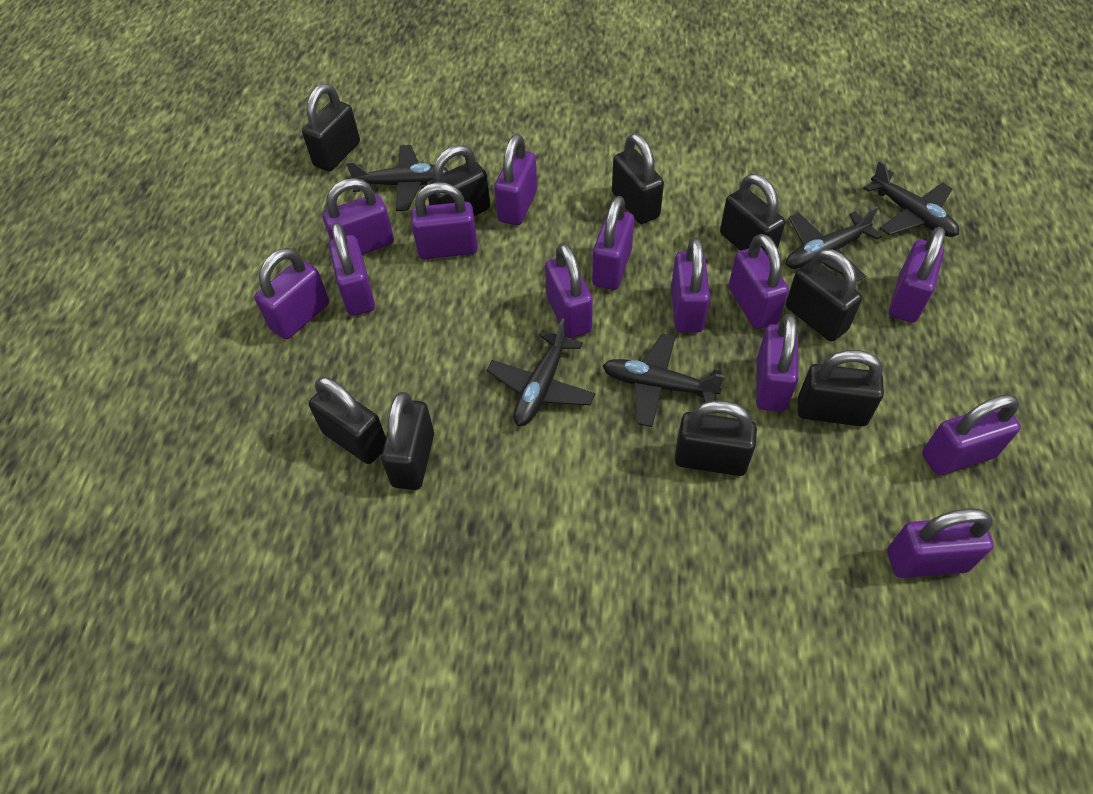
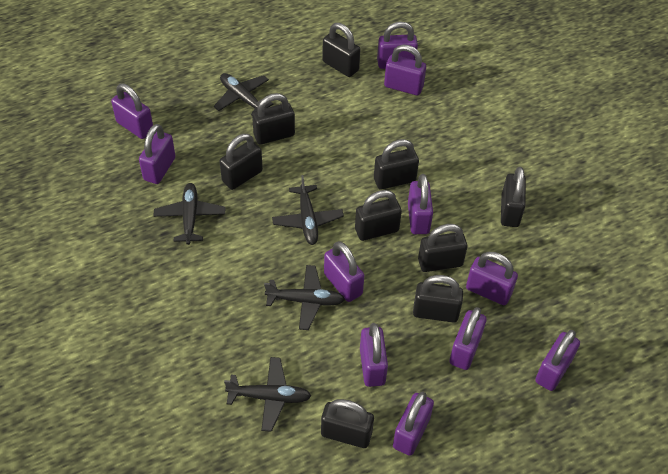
purple padlock: [254,248,329,339] [323,178,394,255] [329,222,375,316] [411,182,478,259] [494,134,537,225] [545,243,593,338] [592,196,634,290] [671,238,710,333] [729,234,789,329] [756,314,798,412] [887,509,994,578] [889,227,945,323] [922,394,1021,475] = 13 -> [111,84,153,139] [139,124,176,184] [324,241,364,302] [360,323,388,387] [377,22,418,69] [384,45,426,95] [393,392,434,456] [408,174,433,234] [449,307,487,370] [466,252,518,305] [535,330,580,391] = 11

